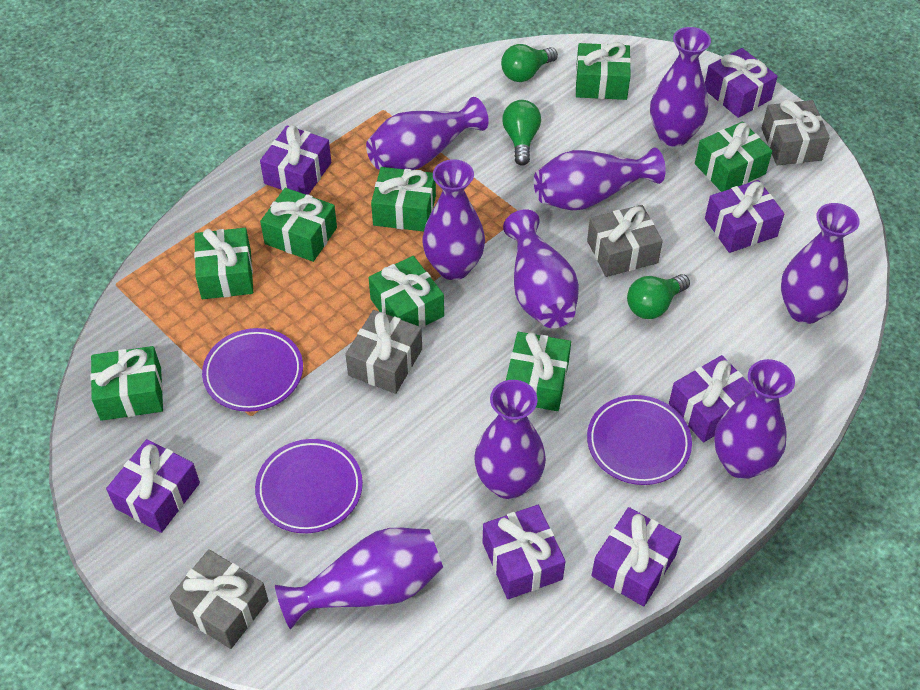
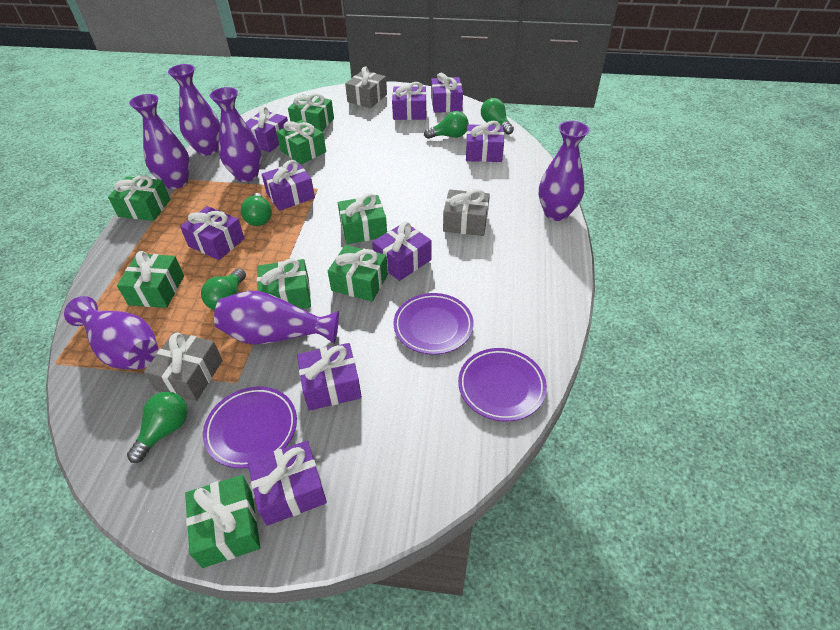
green light bulb: [501,44,558,82] [502,100,541,166] [627,274,690,319] = 3 -> [127,392,188,463] [201,269,246,310] [241,193,272,226] [424,111,469,139] [481,98,514,135] = 5
grey gift: [170,549,269,649] [345,310,422,394] [587,205,663,277] [761,100,830,165] = 4 -> [144,332,223,401] [345,66,387,108] [443,189,490,236] = 3
purple gift: [106,439,200,533] [260,125,331,195] [482,505,566,599] [591,507,681,607] [669,355,753,442] [705,48,778,118] [705,180,784,253] = 7 -> [180,206,245,260] [245,106,288,152] [247,441,327,526] [262,160,315,211] [297,343,362,411] [372,222,431,281] [392,82,426,120] [431,73,463,113] [466,121,504,162] = 9
purple vase: [275,528,443,629] [366,97,489,170] [422,159,485,280] [474,380,546,499] [503,209,579,328] [534,148,666,210] [650,27,711,147] [714,359,795,479] [781,203,860,324] = 9 -> [64,296,158,369] [129,94,190,189] [168,64,220,156] [210,87,262,182] [214,291,339,344] [539,121,590,221] = 6

